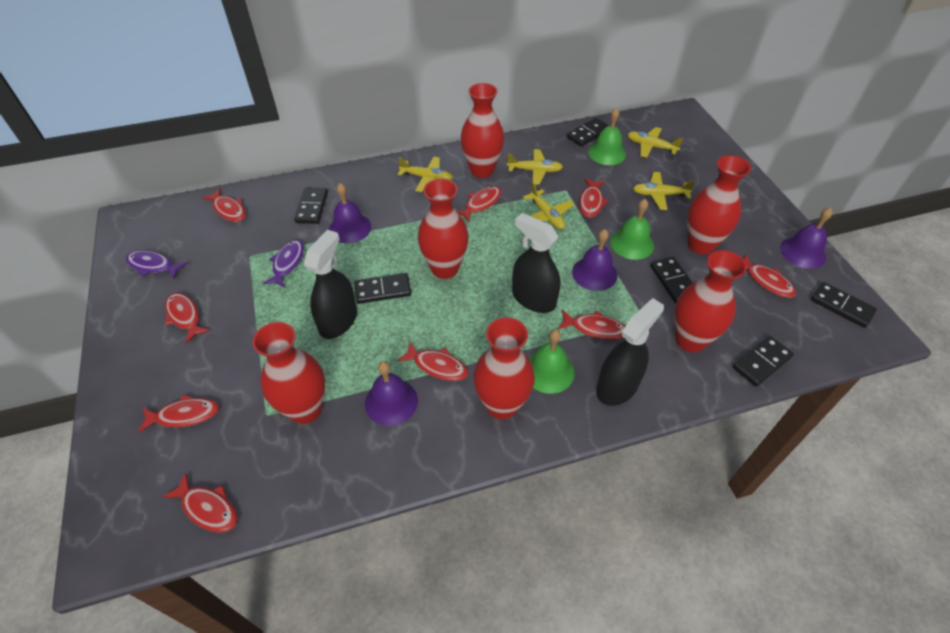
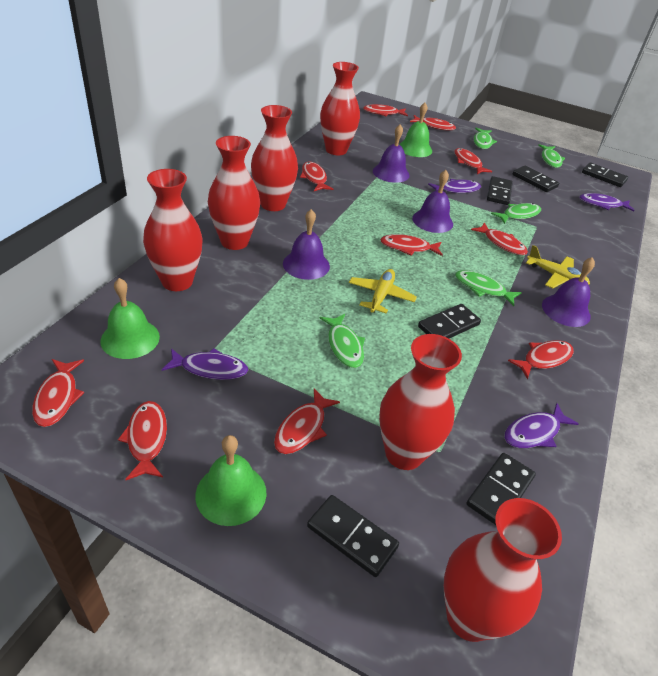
black spray bottle: [304,230,357,339] [512,213,560,313] [596,298,664,406] = 3 -> none = 0
green fish: none = 0 -> [320,314,365,368] [455,270,522,306] [474,128,497,149] [491,203,541,224] [538,144,565,168] = 5
purple fish: [126,250,188,279] [263,239,304,288] = 2 -> [162,348,248,380] [428,179,481,193] [504,403,579,448] [579,193,635,211] = 4
red fish: [138,395,219,433] [163,473,237,533] [165,293,210,343] [202,188,246,222] [397,342,468,381] [457,186,502,222] [558,310,625,339] [579,179,609,218] [743,255,796,298] = 9 -> [32,359,84,427] [118,401,167,480] [274,388,340,454] [300,161,333,191] [363,104,408,116] [380,234,443,256] [410,115,456,131] [454,148,492,174] [471,222,528,255] [508,340,574,379] = 10
yellow plane: [398,157,453,192] [507,149,563,185] [523,182,574,229] [627,127,683,158] [633,172,695,210] = 5 -> [349,269,417,314] [526,245,590,289] = 2

